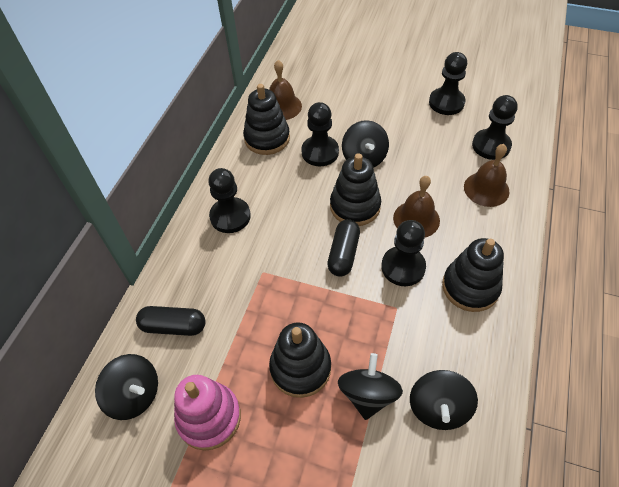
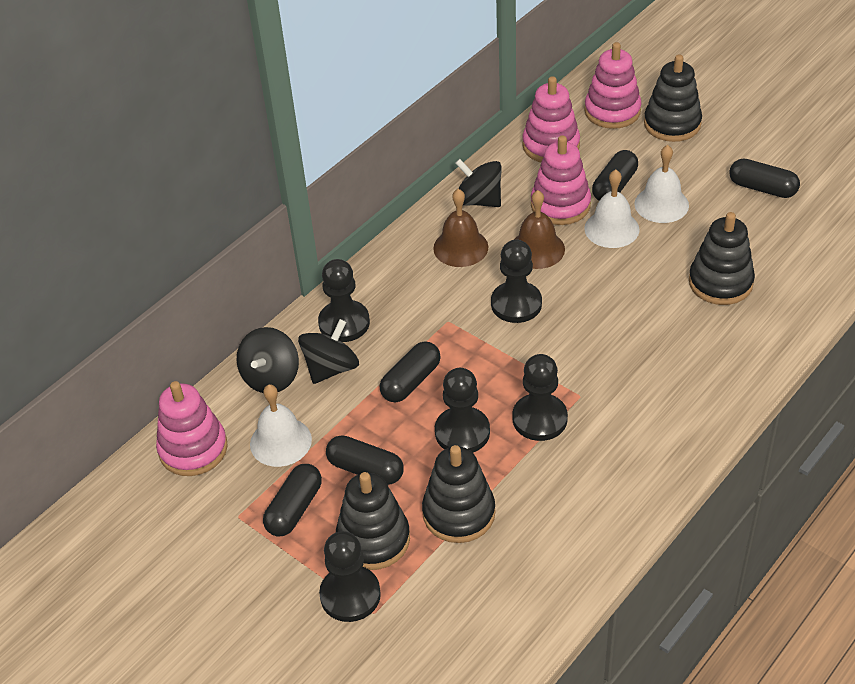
black capsule: [136,306,206,336] [327,219,360,277] = 2 -> [263,464,322,536] [326,435,404,485] [380,341,441,402] [592,150,638,201] [729,159,800,198] = 5
black spinning top: [95,354,158,420] [338,353,403,420] [342,120,389,168] [410,370,478,430] = 4 -> [237,327,299,393] [298,319,359,384] [455,159,502,207] = 3
brown bell: [269,60,302,120] [393,176,440,237] [464,144,510,207] = 3 -> [433,189,488,267] [514,190,565,269] = 2
pink stacking toy: [174,375,241,451] = 1 -> [156,381,228,476] [522,76,580,162] [531,135,591,225] [584,42,641,129] = 4
white bell: none = 0 -> [250,384,312,467] [584,170,640,248] [634,145,689,223] = 3

